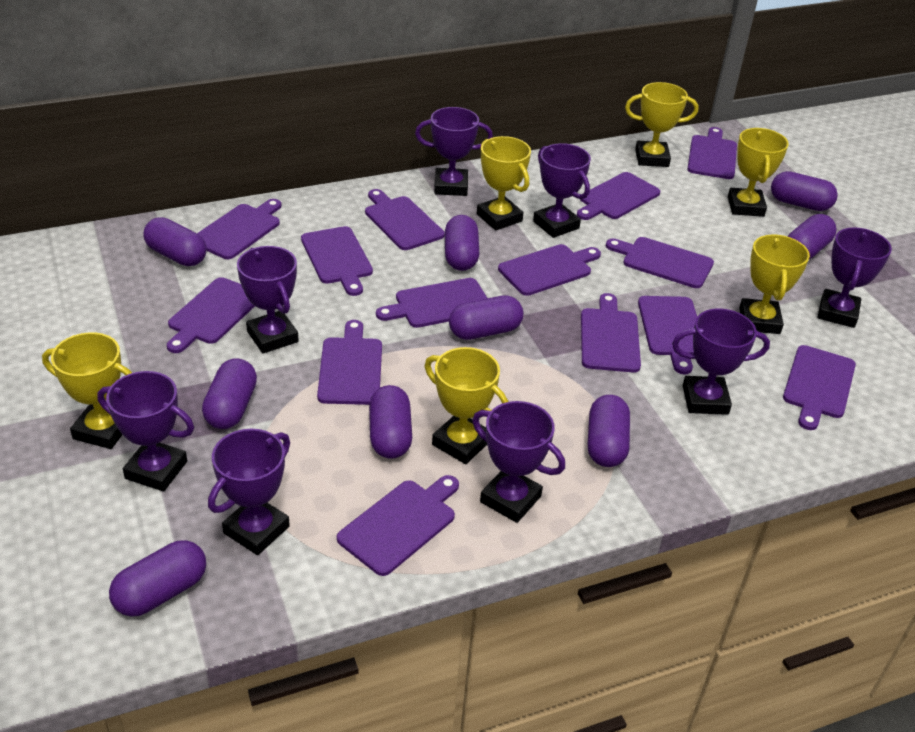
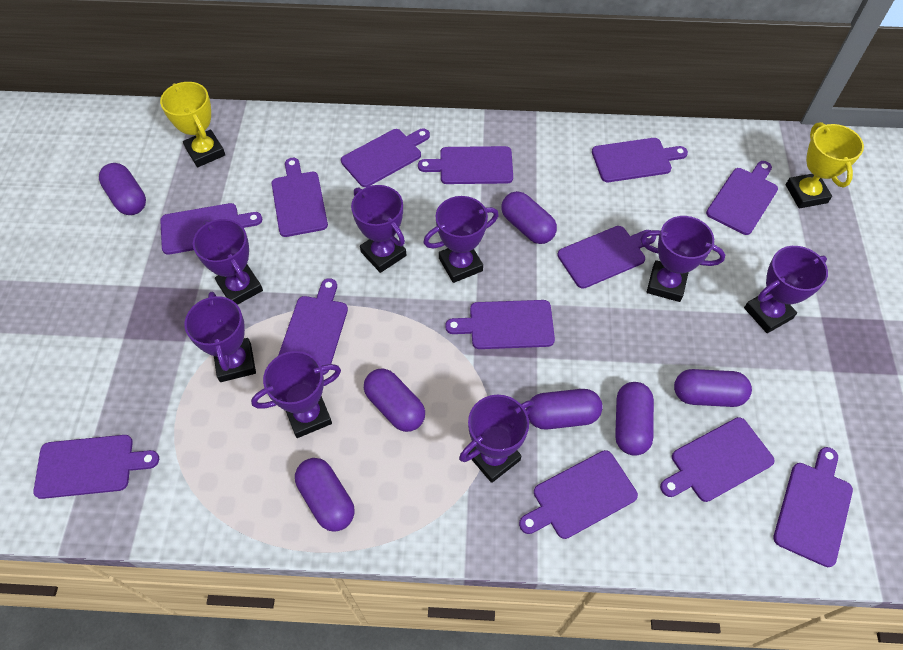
purple capsule: [109,540,206,617] [143,217,206,266] [202,358,257,429] [369,385,412,459] [445,215,479,271] [449,295,523,340] [588,395,630,467] [771,171,838,211] [787,214,836,259] = 9 -> [99,163,146,215] [295,458,355,532] [364,368,425,432] [501,191,557,244] [528,389,603,429] [615,382,654,456] [674,369,752,407] = 7
purple cutting board: [167,277,255,353] [197,199,282,259] [301,226,373,296] [317,320,382,405] [337,475,459,576] [365,189,445,250] [376,278,487,328] [498,244,601,296] [577,172,660,220] [581,293,641,373] [606,237,714,288] [638,296,697,374] [688,127,737,179] [783,345,856,430] = 14 -> [33,435,159,499] [160,203,262,255] [272,158,328,237] [278,278,348,375] [341,129,430,187] [418,146,513,184] [445,300,555,349] [519,450,638,539] [557,226,656,289] [592,138,688,182] [660,417,775,502] [706,161,778,235] [773,447,853,567] = 13
yellow trophy: [42,332,132,449] [424,347,509,464] [477,136,531,230] [625,82,698,167] [728,128,789,217] [739,234,810,334] = 6 -> [160,82,225,167] [786,122,864,208] = 2

